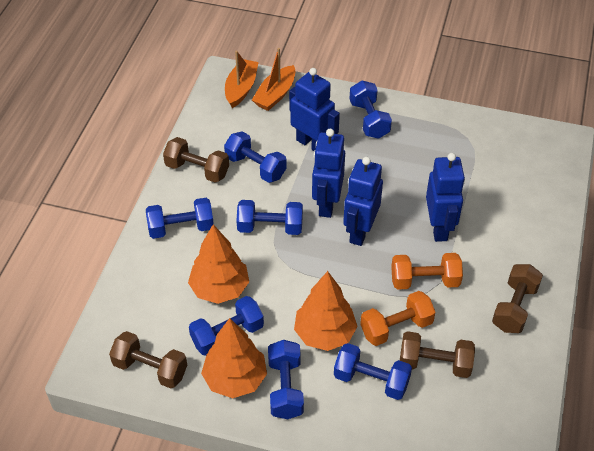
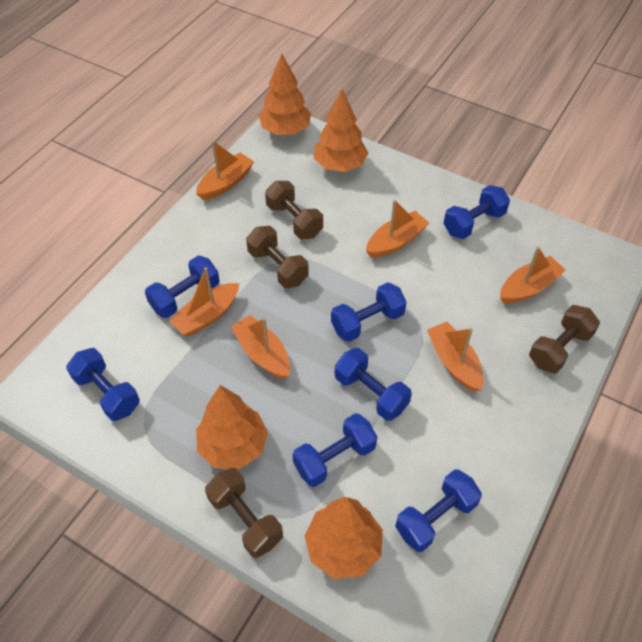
blue robot: [289,68,340,151] [312,129,345,218] [343,157,383,246] [426,153,465,242] = 4 -> none = 0
orange boat: [225,51,259,108] [252,48,295,111] = 2 -> [169,267,239,336] [196,140,254,200] [231,315,290,379] [366,200,429,257] [427,322,484,392] [500,247,566,303] = 6
orange dumbbell: [360,291,435,346] [391,253,463,290] = 2 -> none = 0
orange tree: [188,224,249,304] [201,318,267,398] [294,271,358,351] = 3 -> [196,385,268,469] [259,54,311,135] [304,497,383,579] [314,89,368,172] = 4

